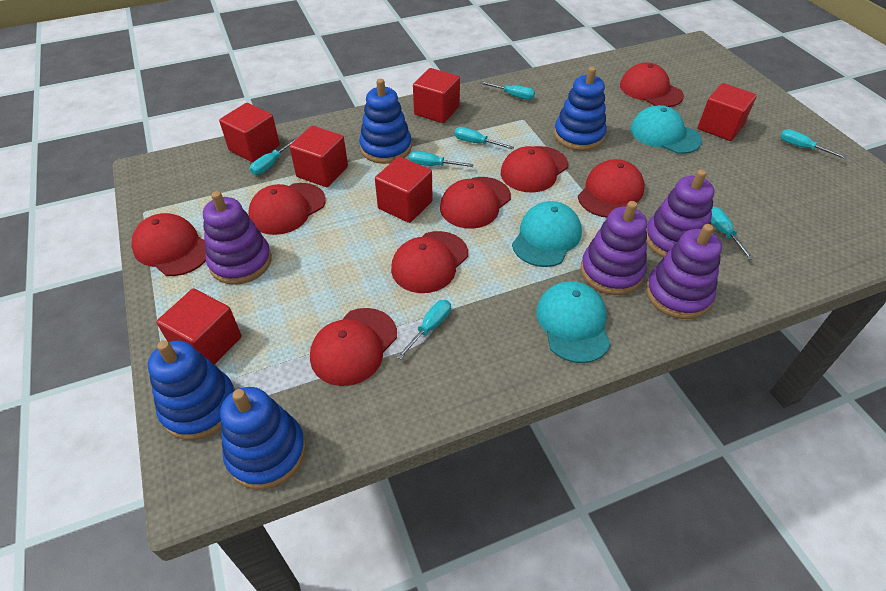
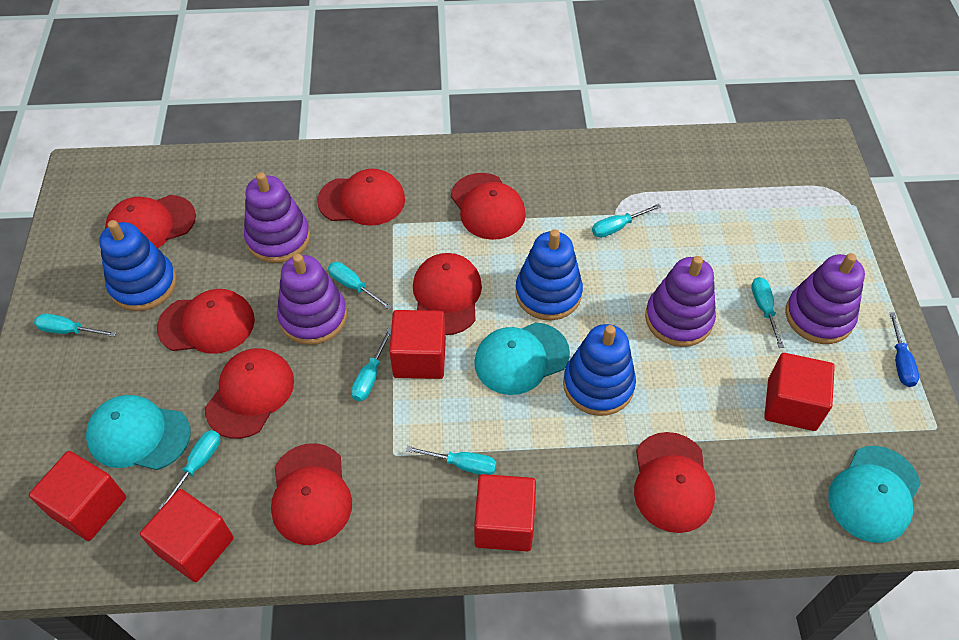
blue screwdriver: none = 0 -> [890,312,919,387] = 1
blue stacking toy: [148,340,235,440] [220,387,306,489] [359,79,412,164] [554,67,607,151] = 4 -> [99,220,177,311] [515,229,583,320] [563,324,636,416] = 3
red cube: [156,289,241,365] [219,103,280,163] [289,126,348,187] [375,156,433,223] [413,68,460,123] [698,83,757,141] = 6 -> [29,451,126,541] [140,489,234,582] [389,310,446,379] [474,474,536,551] [764,353,835,431] = 5

